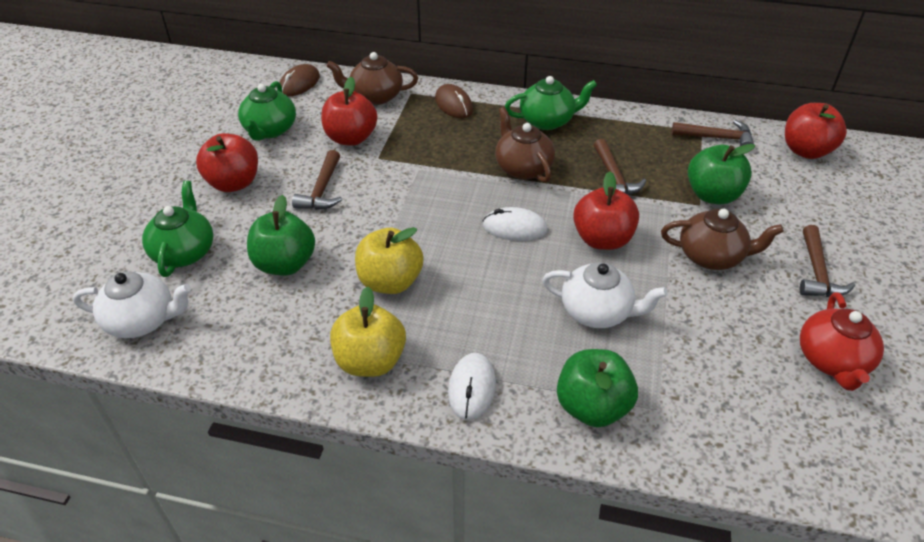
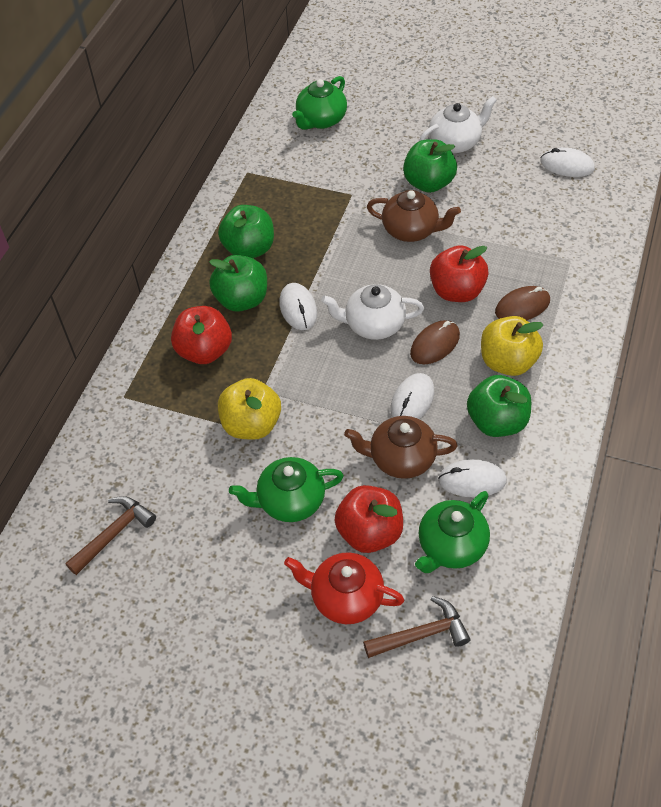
brown hammer: [292,150,342,210] [594,139,646,195] [672,120,754,146] [800,225,855,297] = 4 -> [65,496,156,575] [363,596,470,658] = 2
brown teapot: [327,52,418,105] [495,107,555,183] [661,209,784,270] = 3 -> [344,416,458,479] [367,190,461,242] = 2
green apple: [247,195,315,276] [557,349,638,427] [688,144,755,204] = 3 -> [209,255,267,312] [218,205,274,258] [403,139,457,193] [467,375,531,437] = 4
red apple: [196,133,258,192] [321,77,377,146] [573,172,639,250] [785,103,847,159] = 4 -> [171,306,232,364] [335,485,403,553] [430,245,489,302] = 3
white mouse: [448,353,496,420] [483,207,548,241] = 2 -> [279,283,317,330] [390,373,434,419] [438,459,507,497] [540,147,595,177] = 4

